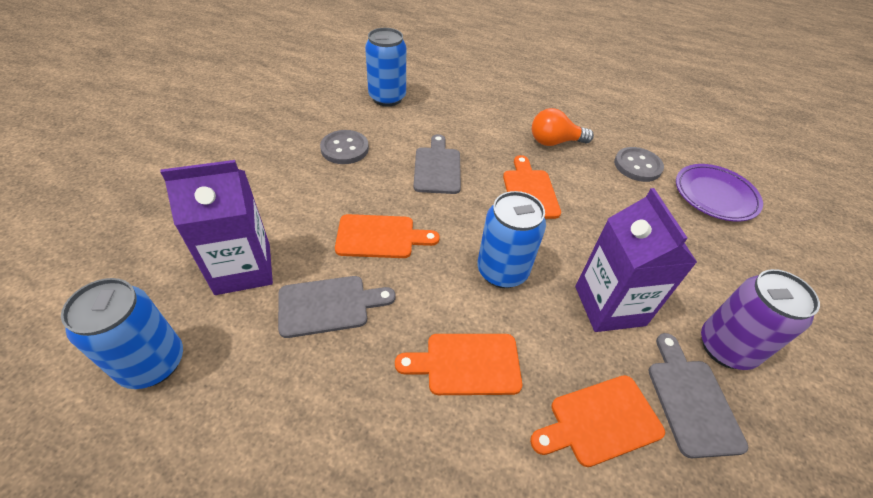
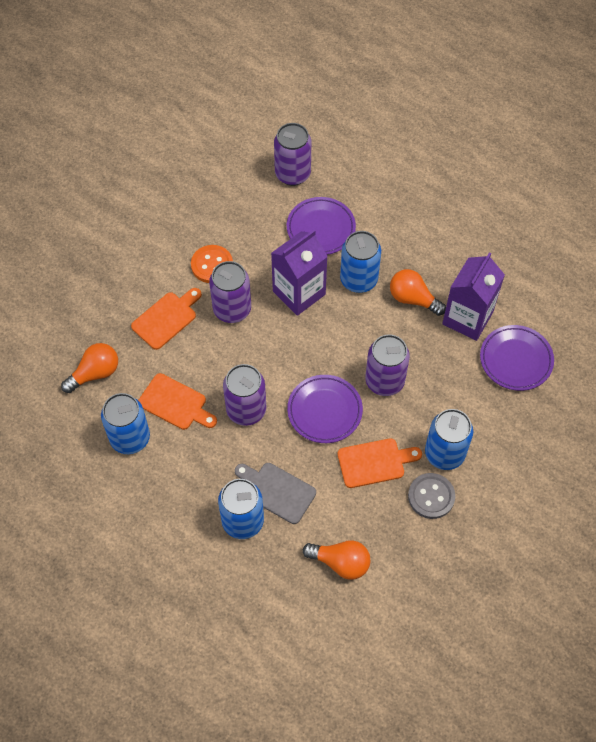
blue can: [61,278,183,389] [365,28,406,106] [477,191,546,288] = 3 -> [101,393,150,454] [218,479,264,539] [340,231,381,293] [425,409,473,470] = 4
grey button: [320,130,369,164] [614,147,664,182] = 2 -> [408,473,455,519] = 1
grey cutting board: [278,276,396,338] [414,134,461,194] [648,333,748,458] = 3 -> [235,463,316,524] = 1
orange button: none = 0 -> [191,245,233,283] = 1
orange cutting board: [335,214,440,258] [395,334,522,395] [503,155,561,219] [530,375,665,467] = 4 -> [131,288,202,350] [138,373,217,430] [337,438,422,488] = 3
orange light bulb: [532,108,594,146] = 1 -> [61,343,118,393] [303,540,370,580] [390,269,446,316] = 3
purple can: [701,269,820,370] = 1 -> [209,261,251,323] [223,364,266,426] [274,123,311,186] [365,334,410,396] = 4
purple plate: [676,164,763,221] = 1 -> [287,197,356,255] [287,375,363,443] [480,325,554,391] = 3

